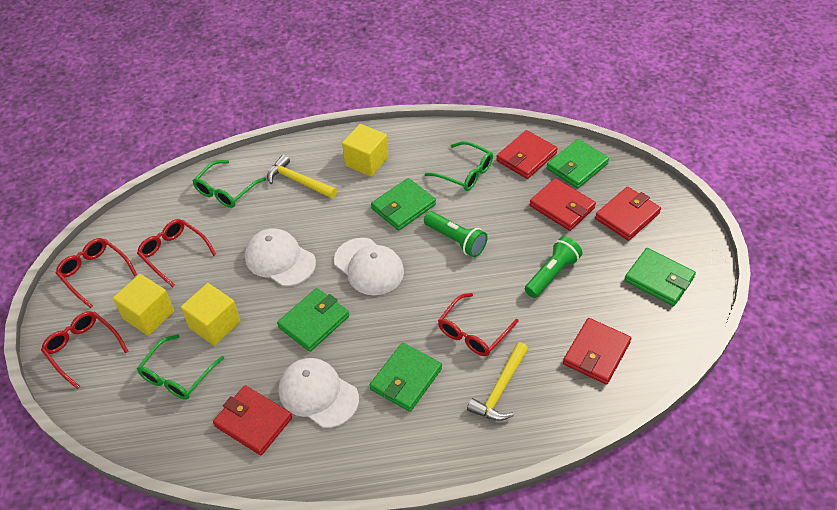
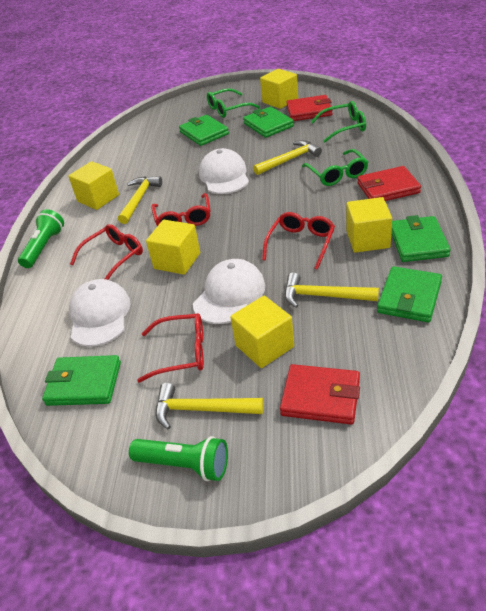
red wallet: [213,385,292,455] [496,130,558,179] [529,178,596,231] [563,318,631,385] [595,187,661,241] = 5 -> [280,364,360,424] [286,95,333,121] [357,166,421,201] = 3
yellow cube: [113,274,174,336] [181,283,240,346] [342,124,388,177] = 3 -> [68,161,119,210] [146,220,200,275] [230,296,294,368] [260,69,298,109] [347,197,392,253] = 5
yellow hammer: [267,155,337,199] [467,342,528,421] = 2 -> [118,176,162,224] [156,383,264,430] [253,140,322,175] [285,272,379,308] = 4

